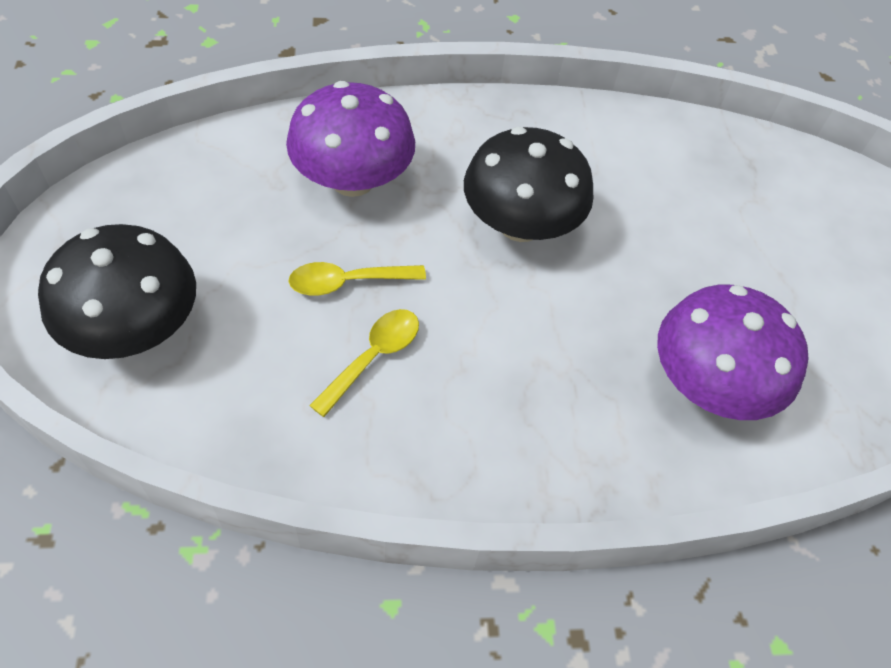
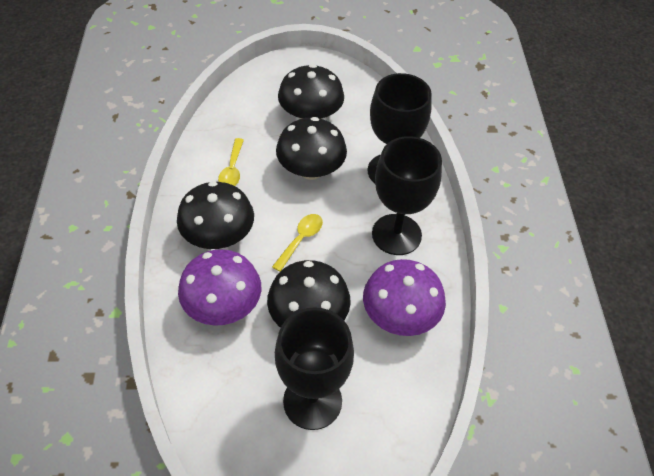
black goblet: none = 0 -> [275,307,354,430] [368,73,432,184] [372,136,442,255] = 3
black mushroom: [38,224,196,359] [464,127,594,242] = 2 -> [177,181,254,249] [267,260,351,328] [276,117,347,180] [278,64,344,119] = 4

